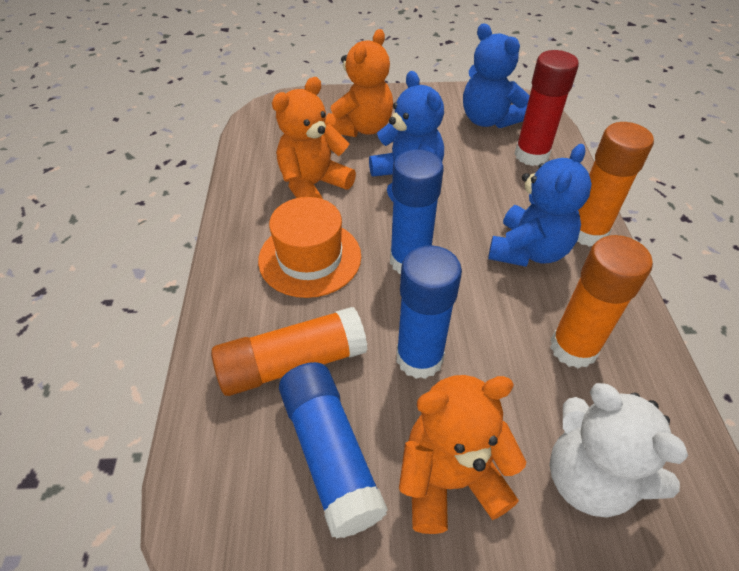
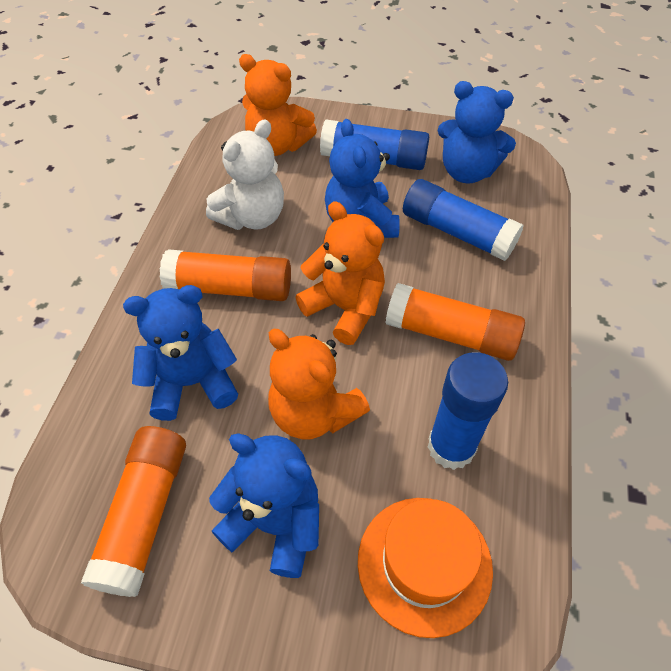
blue teddy bear: [369,71,444,201] [463,23,529,128] [488,144,592,267] = 3 -> [123,285,238,421] [209,433,319,578] [325,119,400,238] [438,81,516,184] = 4
red glue stick: [515,50,579,166] = 1 -> none = 0

